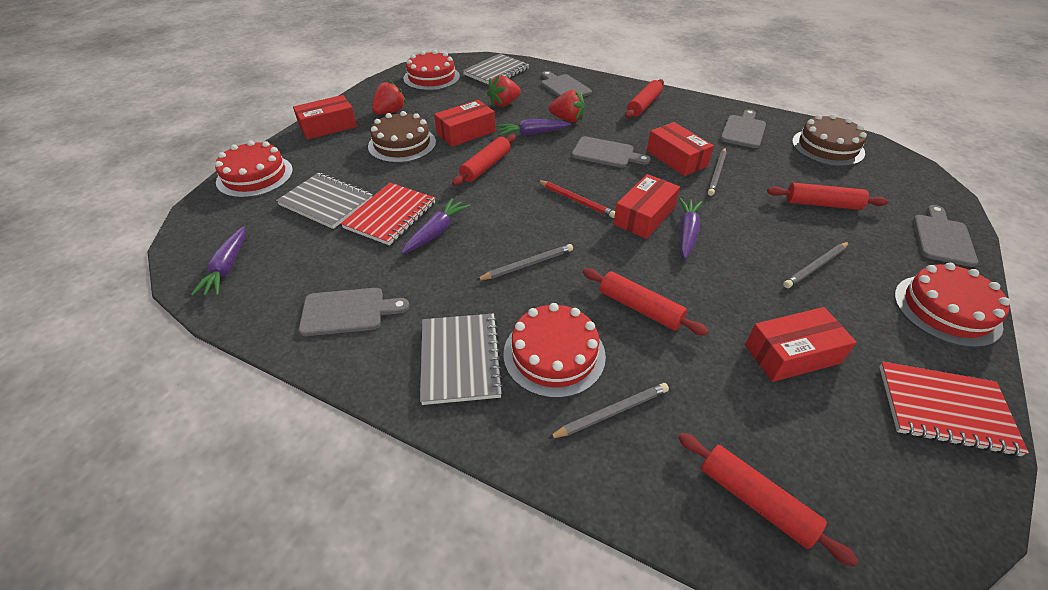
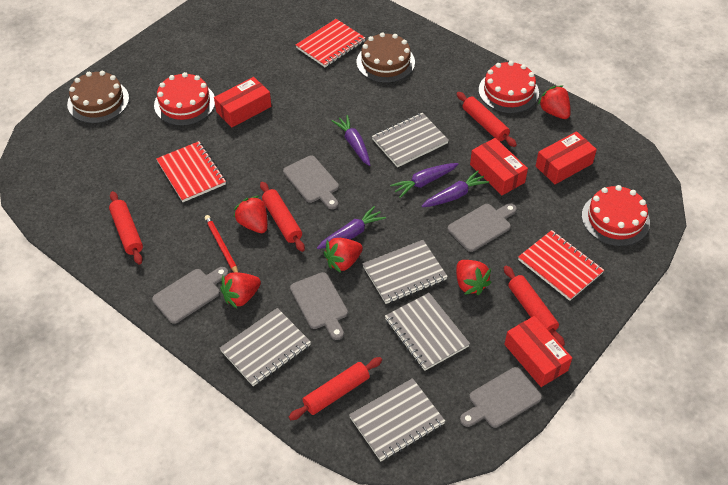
grey notebook: [276,173,373,229] [420,313,504,405] [463,54,529,85] = 3 -> [220,308,311,386] [349,378,445,461] [363,240,448,304] [372,113,449,167] [385,293,470,371] = 5
grey pencil: [476,244,573,280] [548,383,669,439] [708,148,726,196] [783,242,849,288] = 4 -> none = 0
red box: [293,95,357,140] [434,100,496,147] [614,174,680,239] [647,122,714,176] [745,307,857,382] = 5 -> [214,77,271,127] [470,138,528,195] [504,316,572,387] [536,131,597,184] = 4
red cake: [215,140,293,198] [403,50,460,91] [503,303,606,398] [894,263,1011,348] = 4 -> [154,72,215,125] [479,61,539,113] [582,185,650,246] = 3
red notebook: [341,183,435,246] [879,361,1029,457] = 2 -> [156,141,226,202] [296,19,365,67] [518,230,604,301] = 3
red strawberry: [372,80,407,115] [487,75,521,107] [549,90,585,122] = 3 -> [220,272,261,308] [233,196,268,233] [324,238,363,273] [456,260,492,295] [538,85,571,119] = 5

